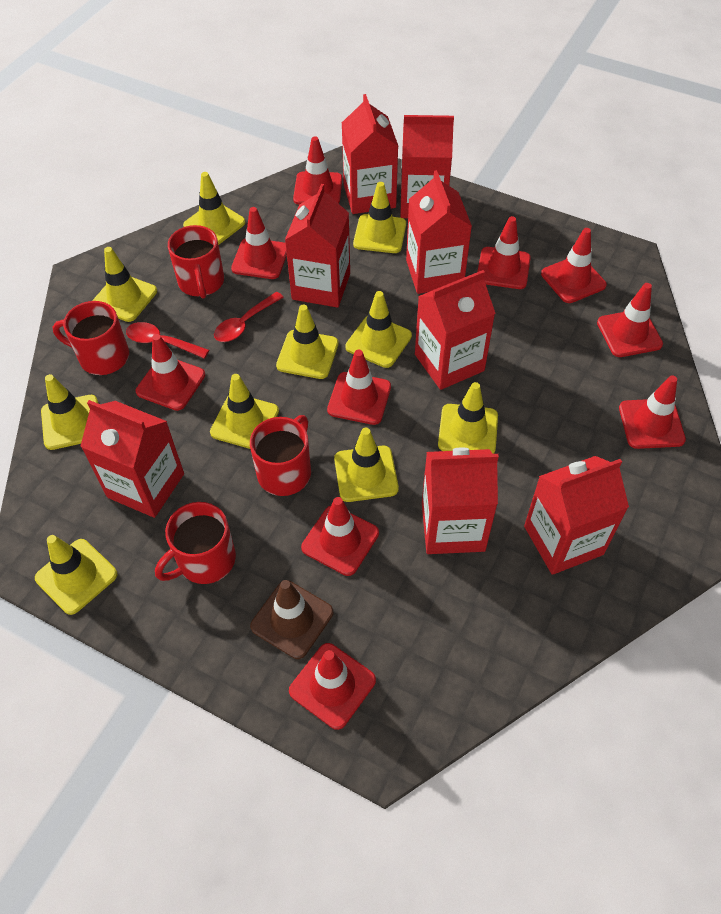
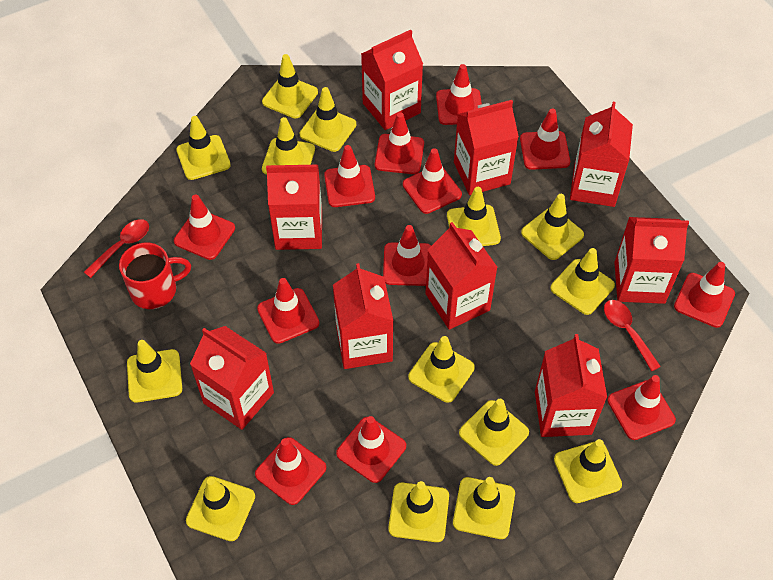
brown traffic cone: [250,580,333,659] = 1 -> none = 0
red carton: [80,400,184,518] [285,184,350,308] [342,94,398,214] [400,115,454,218] [406,170,472,294] [415,270,496,390] [422,447,499,554] [524,456,629,575] = 8 -> [190,326,274,430] [266,165,322,250] [333,263,393,369] [361,30,423,130] [425,222,498,330] [454,100,519,195] [535,334,607,437] [570,102,633,207] [614,217,689,304] = 9
red mug: [52,301,129,375] [155,502,236,584] [168,225,224,299] [250,415,311,496] = 4 -> [119,243,191,309] = 1
red traffic cone: [136,334,205,411] [231,207,287,279] [289,643,376,730] [293,136,342,205] [301,497,379,576] [327,350,391,425] [477,216,531,289] [541,228,607,303] [597,283,663,357] [619,376,686,449] = 10 -> [174,194,235,260] [255,437,326,505] [257,278,319,344] [324,145,375,207] [336,416,406,483] [375,112,424,174] [383,225,431,286] [403,148,462,214] [436,64,482,125] [520,108,570,170] [607,375,676,440] [674,262,735,328] = 12
yellow traffic cone: [35,535,118,615] [41,374,98,450] [92,247,157,322] [183,172,246,245] [210,374,279,449] [276,304,338,379] [334,428,399,502] [345,291,412,368] [353,182,406,253] [438,382,498,454] = 10 -> [127,340,182,403] [176,116,231,180] [186,476,255,541] [262,54,318,118] [262,117,315,175] [300,87,356,152] [388,481,449,542] [408,336,475,403] [447,187,501,246] [453,477,515,539] [459,399,529,466] [521,194,584,260] [550,248,615,315] [554,439,622,503] = 14

